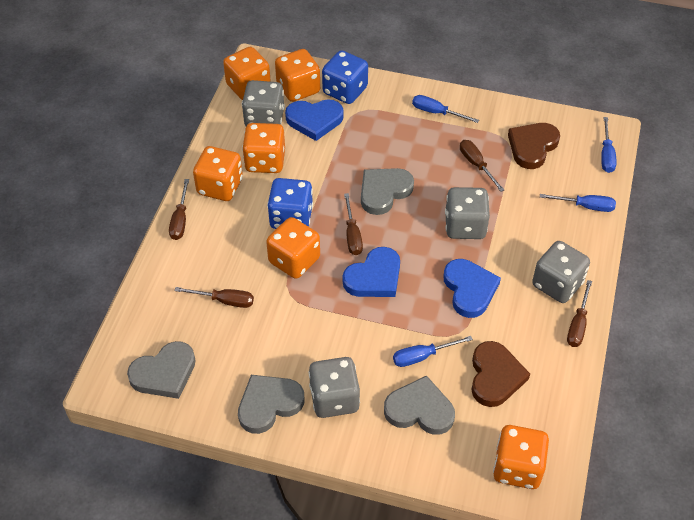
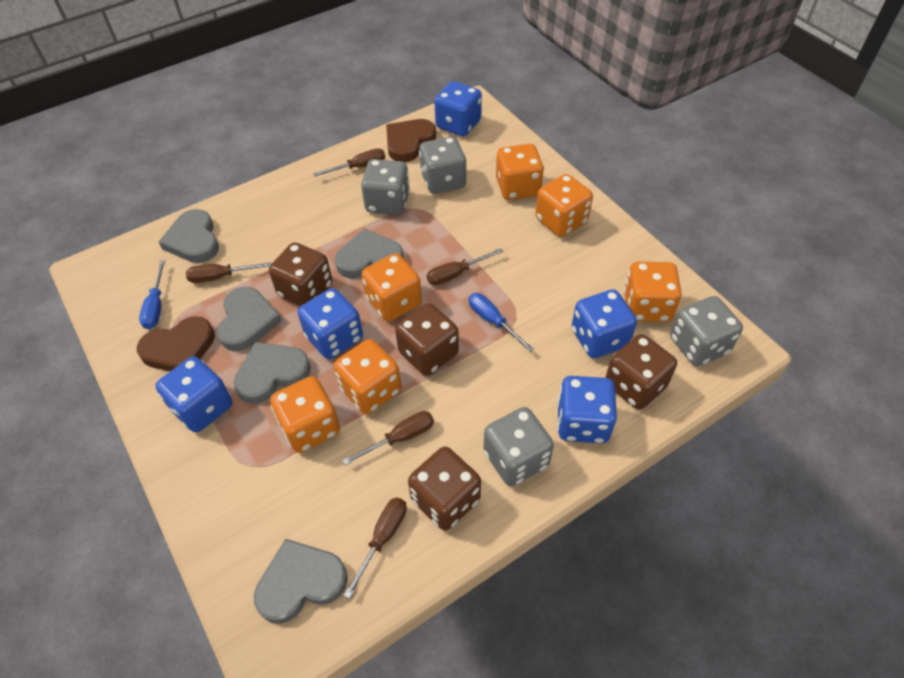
blue dice: [267,178,313,229] [322,50,368,104] = 2 -> [155,356,232,432] [298,288,363,359] [434,81,482,136] [557,376,617,443] [571,289,637,358] = 5
blue heart: [285,99,344,141] [343,247,400,297] [443,259,501,318] = 3 -> none = 0
blue screwdriver: [393,336,473,367] [412,95,479,123] [540,194,616,212] [601,117,617,173] = 4 -> [139,260,165,329] [469,293,534,352] = 2
brown dice: none = 0 -> [269,242,332,306] [395,303,459,376] [408,447,481,531] [605,334,677,410] = 4
grey heart: [127,341,196,399] [238,375,304,434] [361,168,414,215] [384,375,455,435] = 4 -> [159,209,219,263] [217,287,282,351] [234,342,311,404] [254,539,348,624] [335,228,404,278] = 5

